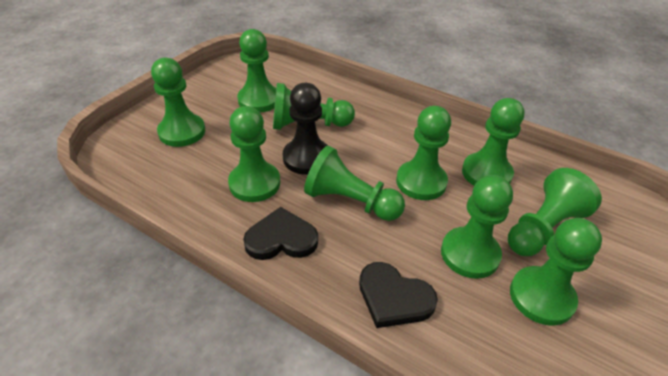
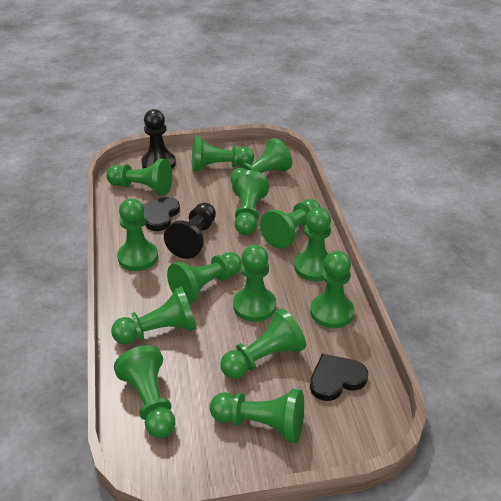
black pawn: [283,83,328,175] = 1 -> [141,109,176,169] [164,202,216,259] = 2
green pawn: [151,58,205,147] [228,106,280,202] [237,29,276,113] [273,83,355,130] [304,146,405,221] [396,106,451,200] [441,175,513,279] [462,98,525,185] [508,168,602,256] [510,218,602,326] = 10 -> [106,159,173,195] [111,286,197,344] [114,345,175,438] [117,198,158,271] [167,252,242,304] [192,136,254,171] [210,389,304,443] [220,308,306,379] [230,138,292,184] [232,170,269,235] [233,245,276,322] [260,199,321,249] [294,208,331,281] [310,251,354,329] = 14

